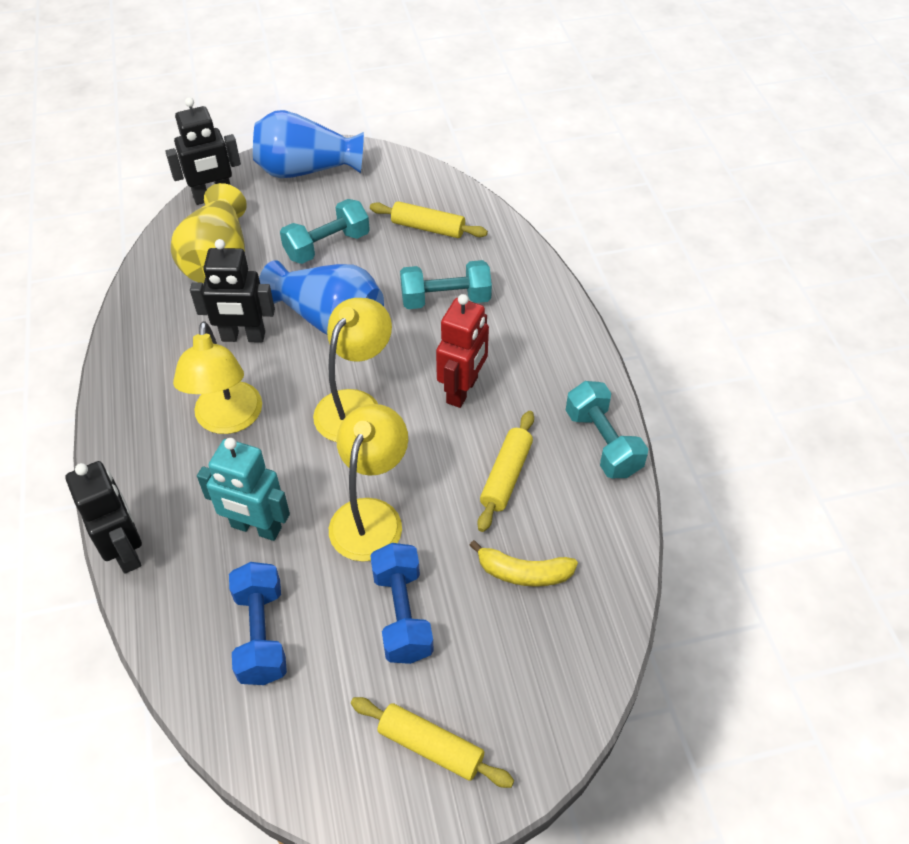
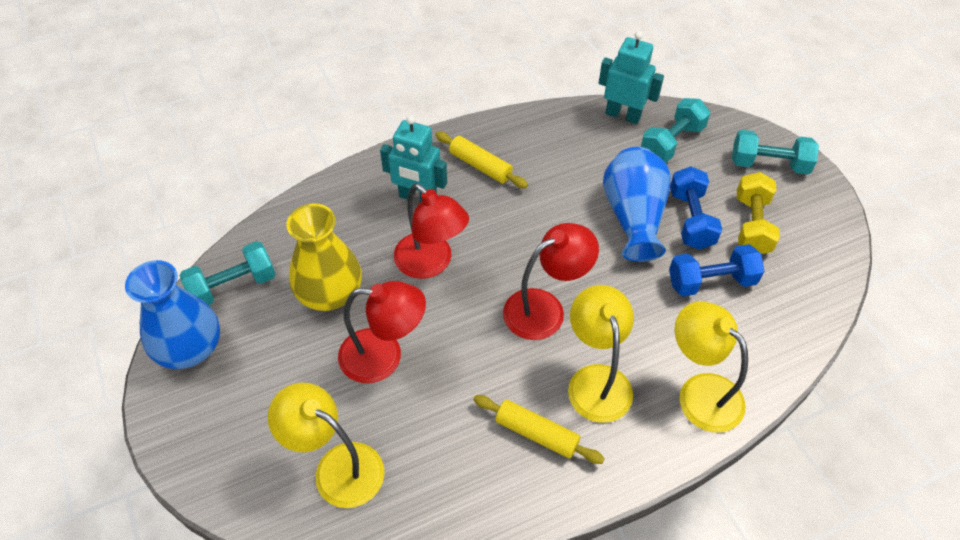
black robot: [66,461,142,574] [165,97,241,205] [190,239,275,343] = 3 -> none = 0
red lamp: none = 0 -> [338,281,426,383] [394,183,469,279] [503,223,599,340] = 3
red robot: [436,294,489,408] = 1 -> none = 0
turquoise robot: [197,438,290,541] = 1 -> [380,115,447,203] [599,31,664,124] = 2
yellow banana: [469,540,578,587] = 1 -> none = 0
yellow dumbbell: none = 0 -> [737,172,780,254] = 1
yellow rolling pin: [351,697,514,788] [370,201,488,238] [477,411,534,532] = 3 -> [435,132,528,188] [473,395,605,464] = 2

